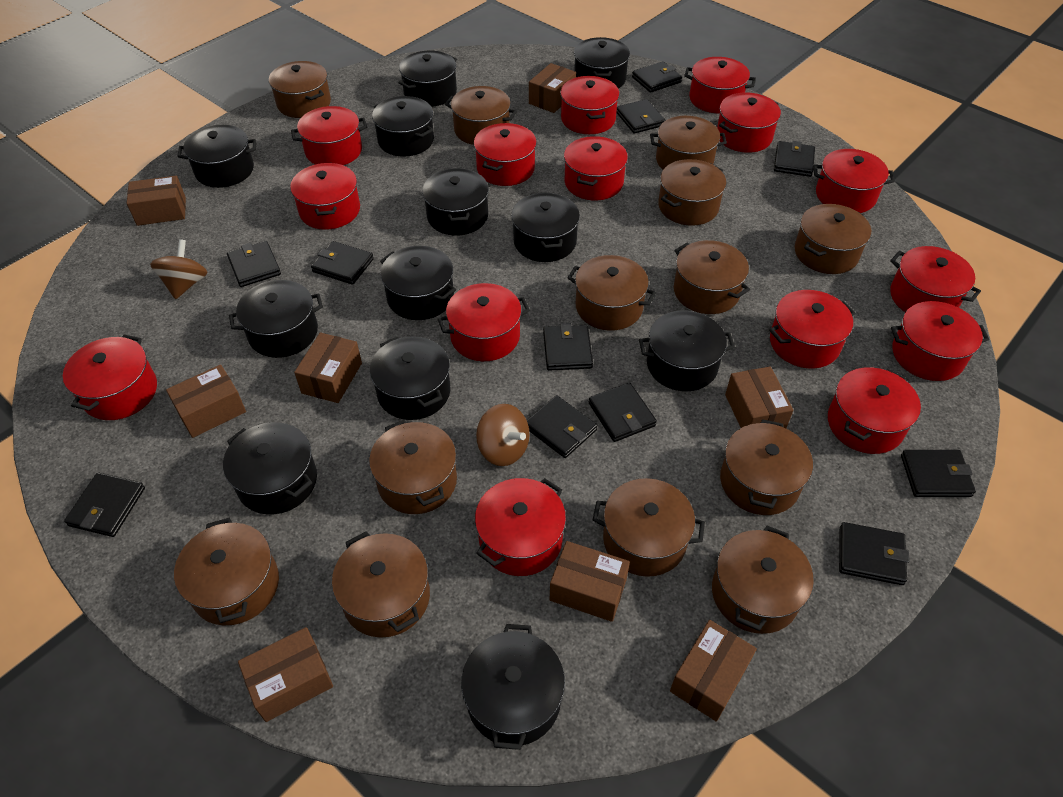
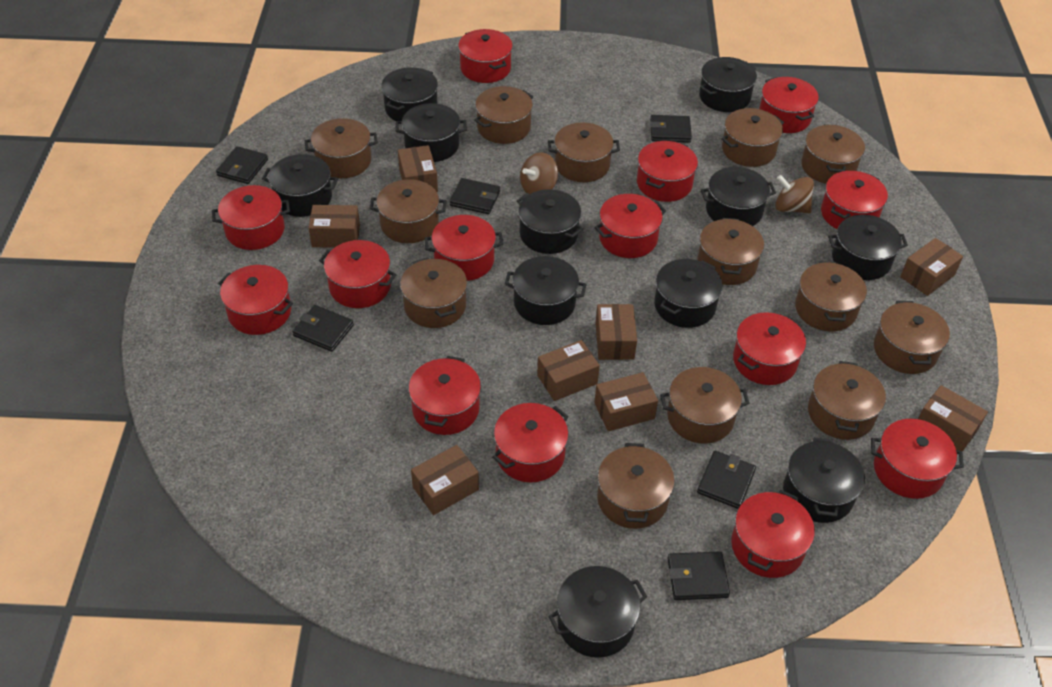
black pot: [177,125,256,188] [223,422,317,514] [229,280,323,358] [370,336,450,420] [372,96,434,157] [380,246,456,320] [398,51,457,107] [422,168,489,236] [461,624,565,750] [511,192,580,262] [574,37,630,89] [639,311,735,391] = 12 -> [262,154,338,217] [381,67,438,121] [395,103,466,162] [505,256,587,325] [517,189,583,254] [548,566,647,658] [654,259,722,328] [699,57,757,112] [701,167,776,226] [783,437,865,523] [828,215,908,280] = 11
black wallet: [64,472,145,537] [227,241,281,287] [311,241,374,285] [527,395,597,458] [543,323,593,371] [589,382,657,442] [616,99,665,134] [632,61,682,93] [774,141,815,177] [839,522,909,585] [901,450,976,497] = 11 -> [216,146,268,184] [292,305,354,352] [450,178,500,214] [650,115,692,143] [667,551,730,600] [697,451,756,509] = 6
red pot: [63,335,157,420] [290,163,360,230] [291,106,367,165] [438,283,530,361] [474,123,537,186] [475,478,566,576] [560,76,620,134] [564,136,628,200] [684,57,756,113] [717,93,781,153] [769,290,855,369] [813,149,895,213] [828,367,921,454] [890,246,981,312] [891,301,989,381] = 15 -> [212,185,290,250] [218,265,293,335] [319,240,397,308] [409,356,481,435] [424,215,503,281] [458,29,513,83] [492,403,569,483] [594,194,666,258] [637,141,698,202] [731,490,815,578] [733,312,806,385] [759,77,819,133] [821,171,888,229] [871,419,964,499] = 14

